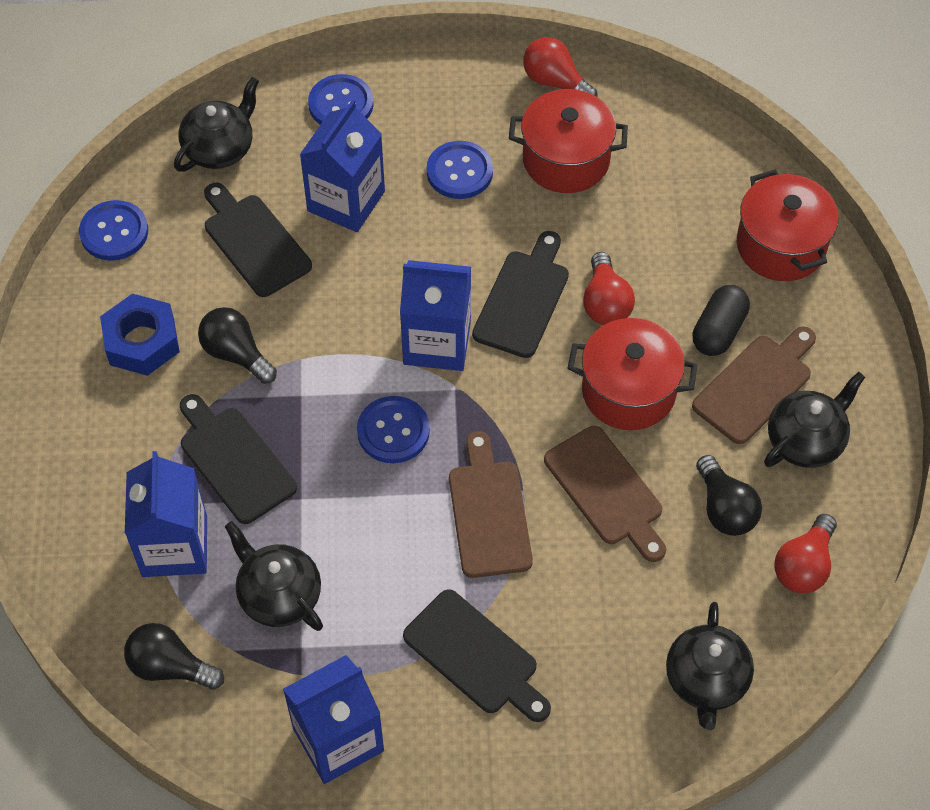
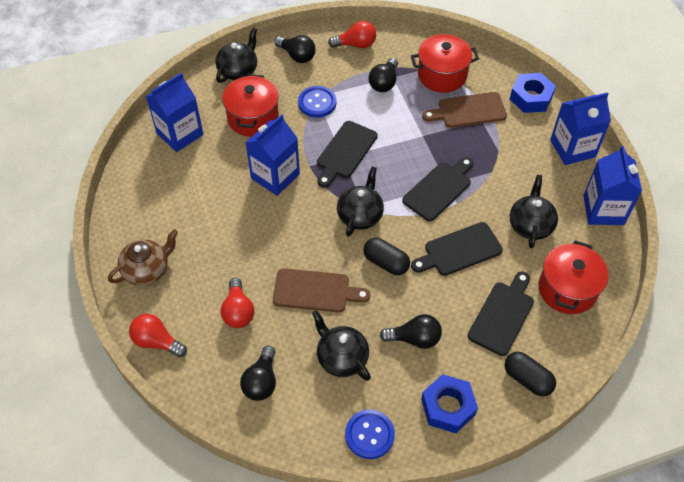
black capsule: [692,285,750,356] = 1 -> [363,238,410,275] [505,352,556,396] = 2
black light bulb: [124,623,224,690] [198,307,277,384] [696,455,762,536] = 3 -> [240,346,276,401] [274,35,316,63] [369,58,398,92] [380,314,442,349] = 4
blue button: [79,200,148,261] [308,74,374,125] [357,396,430,463] [427,141,493,199] = 4 -> [298,86,336,118] [345,410,395,459] = 2
blue nut: [100,293,180,376] = 1 -> [421,374,478,433] [510,73,556,113] = 2
brown cutting board: [449,431,533,578] [544,426,666,562] [692,326,816,444] = 3 -> [273,268,370,312] [422,92,507,128] = 2
brown teapot: none = 0 -> [108,229,178,286] = 1

